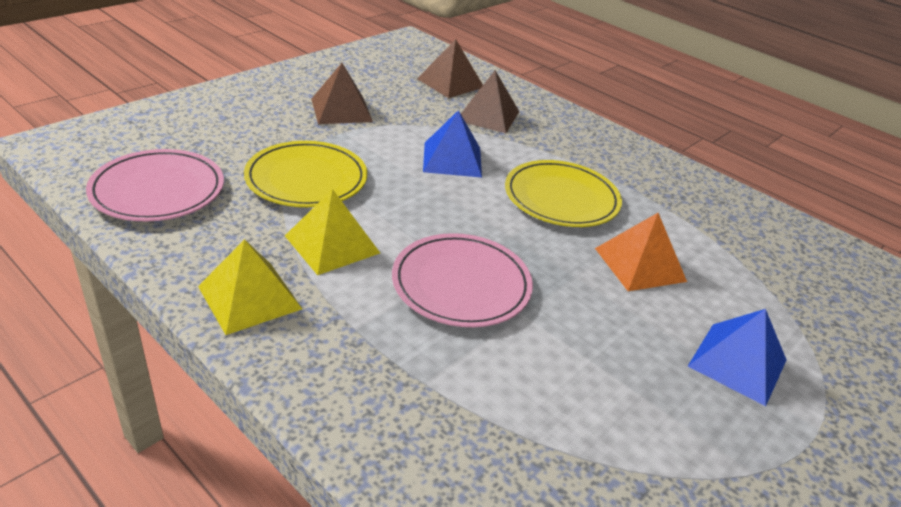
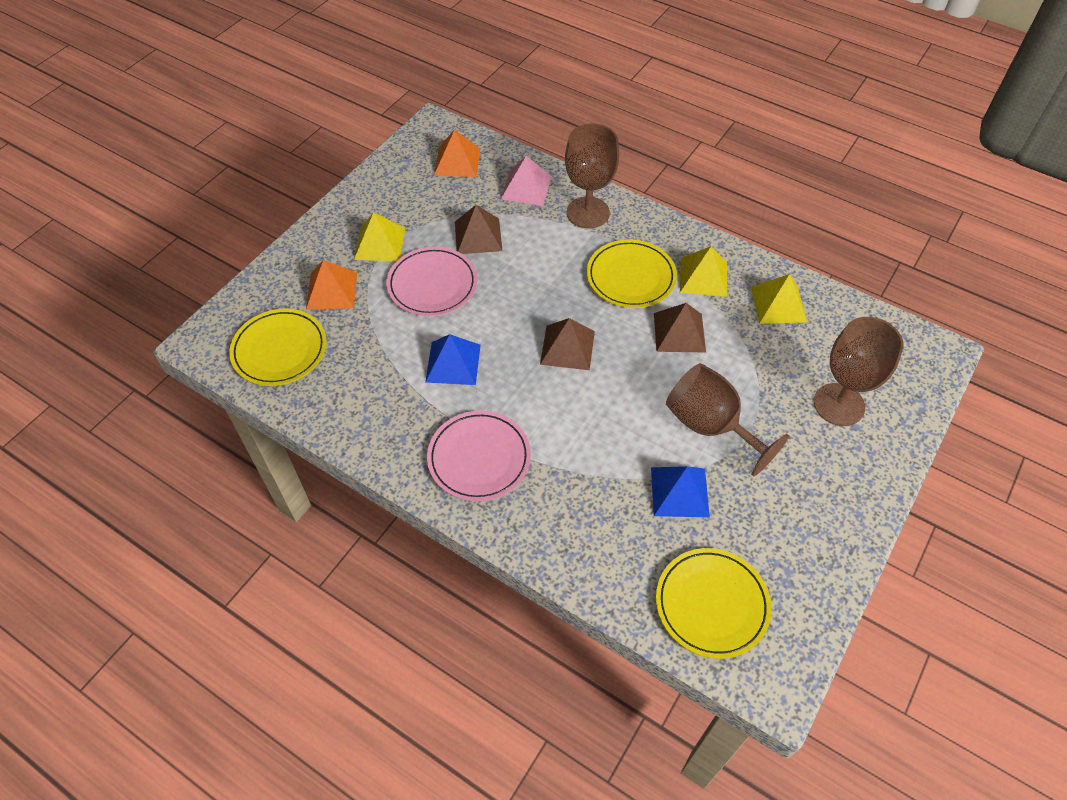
brown goblet: none = 0 -> [565,123,619,229] [666,363,789,477] [814,317,903,426] = 3
orange pyramid: [595,213,687,291] = 1 -> [306,260,357,310] [434,129,480,177] = 2
pink pyramid: none = 0 -> [501,156,552,206] = 1
yellow plate: [244,141,367,207] [505,160,622,227] = 2 -> [229,309,327,386] [587,239,677,308] [656,548,772,659] = 3
yellow pyramid: [198,239,302,335] [285,189,380,275] = 2 -> [354,212,405,261] [680,246,727,297] [751,274,807,324] = 3

